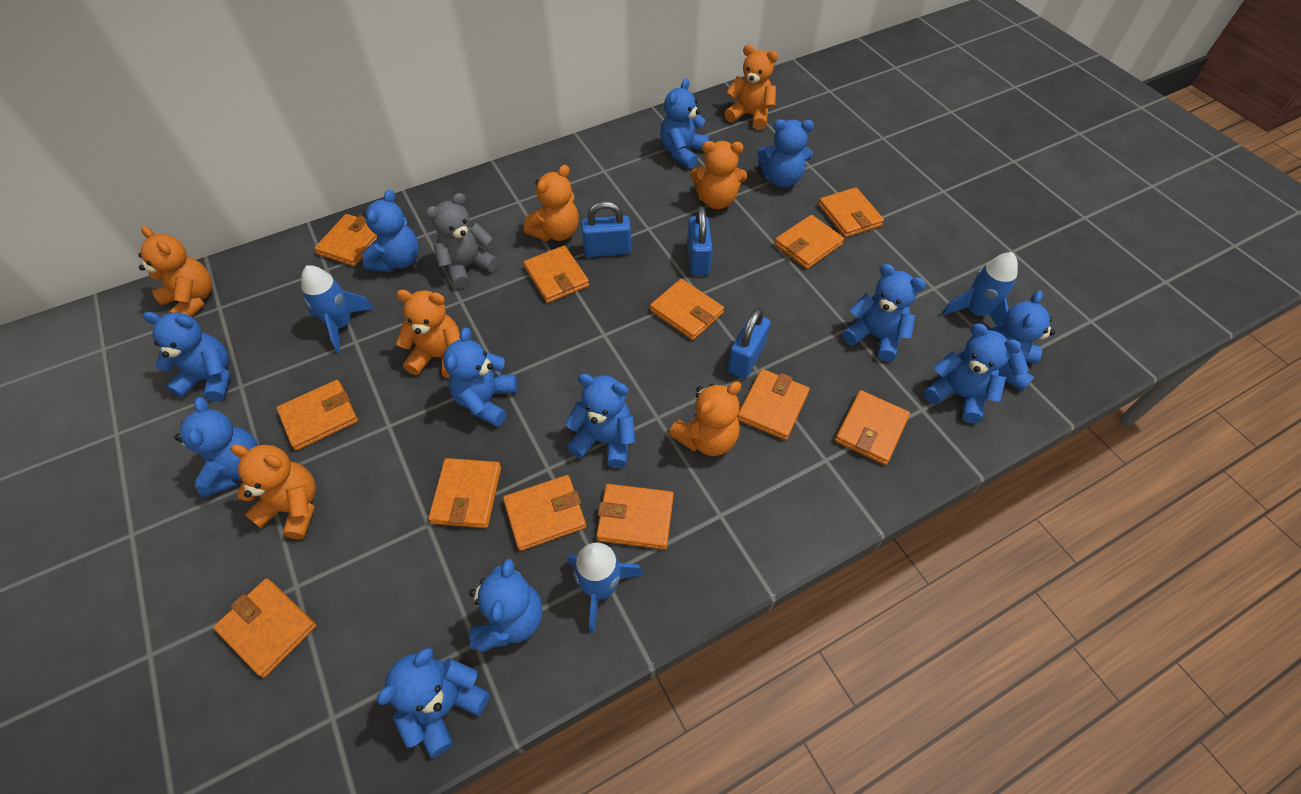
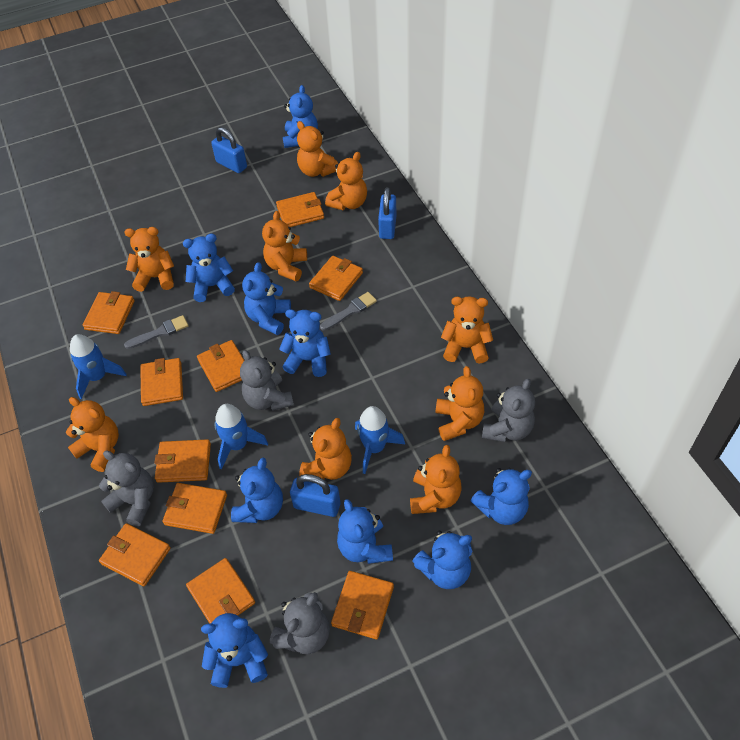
blue teddy bear: [143,312,230,401] [174,397,258,498] [362,190,419,272] [377,648,490,758] [443,327,517,427] [469,559,542,652] [565,374,635,468] [660,78,709,168] [757,119,814,188] [843,264,926,362] [924,323,1022,423] [992,291,1055,391] = 12 -> [183,233,235,302] [201,613,268,688] [231,458,283,523] [242,262,291,335] [279,309,331,377] [283,85,318,148] [337,499,393,564] [412,531,472,589] [471,468,532,525] = 9
grey brush: none = 0 -> [124,315,189,349] [320,292,377,331] = 2
grey teddy bear: [426,193,499,289] = 1 -> [99,451,154,526] [240,350,294,411] [270,592,330,654] [482,379,535,442] = 4
orange teddy bear: [138,226,212,317] [231,444,316,539] [396,290,461,378] [524,165,579,241] [669,381,741,456] [690,141,747,209] [724,45,778,130] = 7 -> [66,397,119,472] [124,227,174,292] [262,211,307,281] [297,121,339,177] [299,418,352,480] [325,152,367,210] [410,445,461,514] [436,366,484,441] [441,296,493,364] = 9
orange wallet: [213,578,317,678] [276,380,358,451] [314,214,377,266] [428,458,501,528] [503,475,586,551] [524,246,589,303] [596,484,674,550] [650,279,724,340] [737,369,810,440] [774,215,844,269] [818,187,884,238] [835,390,910,465] = 12 -> [83,291,135,334] [99,523,171,586] [140,358,183,406] [154,439,211,483] [163,483,227,534] [186,558,255,624] [197,340,245,392] [276,192,324,227] [309,256,363,301] [331,571,394,639] = 10

